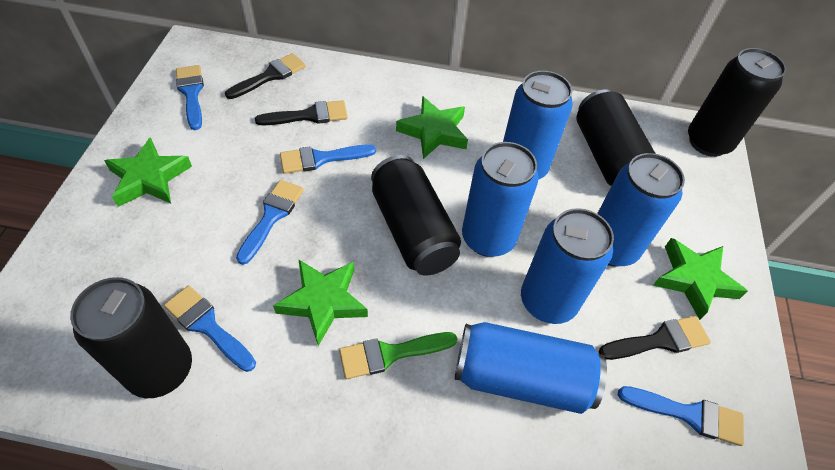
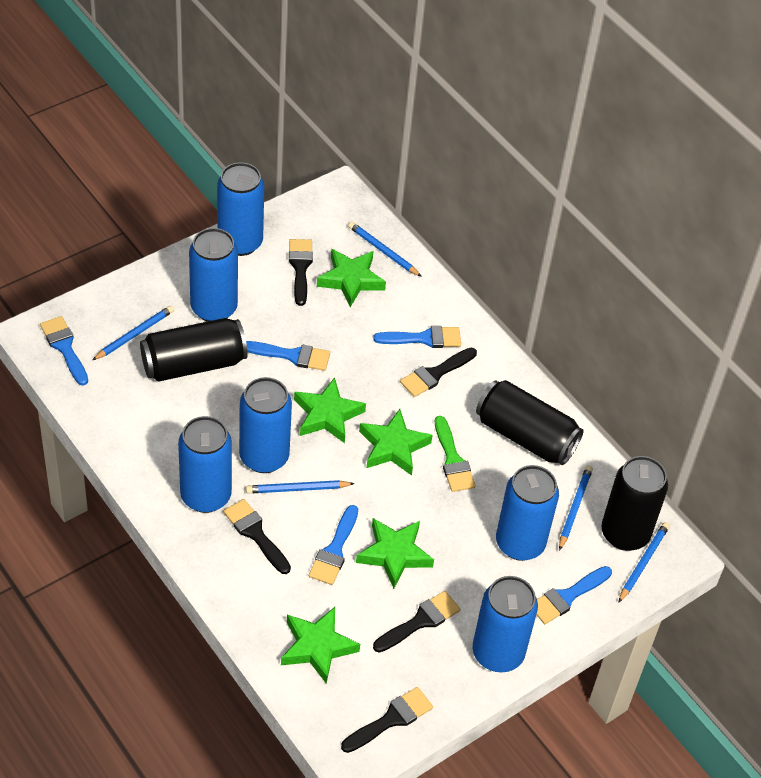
black brush: [225,53,306,99] [255,100,348,125] [599,316,711,360] = 3 -> [223,499,291,574] [289,239,313,306] [341,687,433,753] [373,591,460,653] [400,347,477,397] = 5
black can: [70,277,192,398] [371,155,461,276] [576,89,656,186] [688,48,786,157] = 4 -> [140,318,247,382] [476,380,584,465] [601,456,668,551] = 3
blue can: [455,322,607,414] [462,142,539,257] [503,71,573,180] [521,208,614,324] [597,153,685,266] = 5 -> [178,416,232,513] [189,228,238,322] [217,162,264,256] [239,377,292,473] [473,576,538,672] [496,465,559,561] = 6
blue pencil: none = 0 -> [92,306,174,360] [246,480,355,493] [348,222,422,277] [559,465,593,551] [618,522,670,603] = 5
green star: [104,137,192,207] [273,260,368,346] [396,96,468,159] [653,238,748,320] = 4 -> [281,607,360,684] [294,378,366,443] [317,249,386,307] [356,518,434,589] [359,409,433,476] = 5

